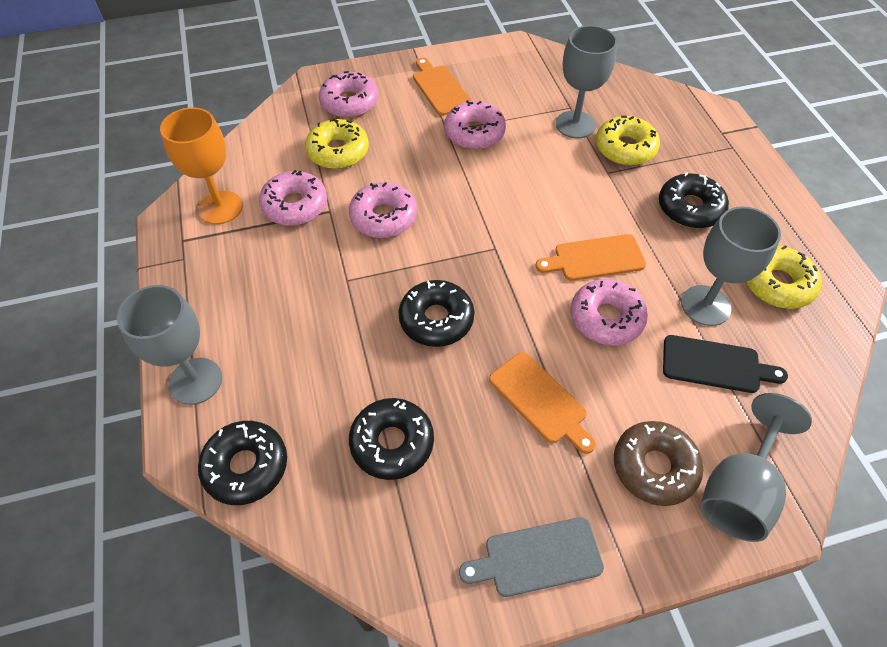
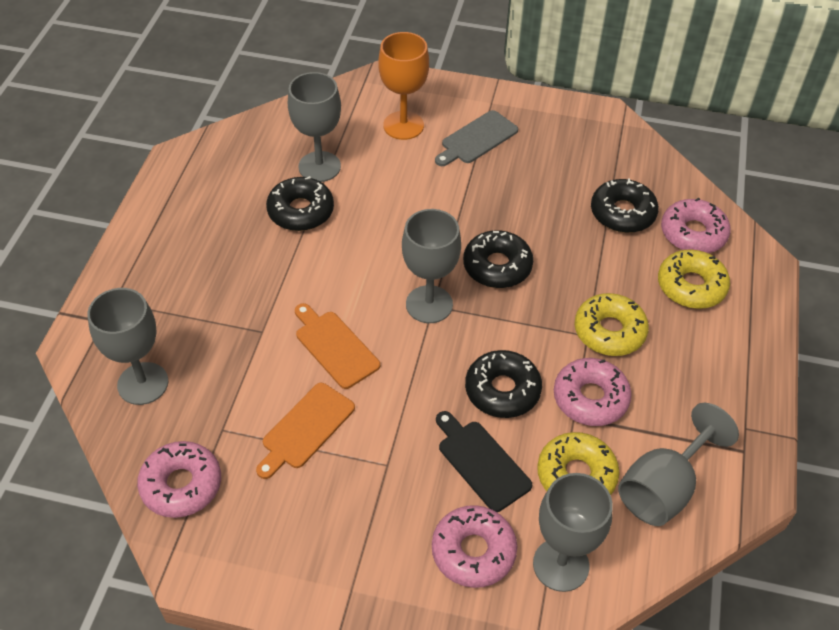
brown donut: [614,421,703,506] = 1 -> none = 0
grey goblet: [117,285,222,405] [556,25,617,139] [681,206,781,326] [700,393,812,542] = 4 -> [87,288,168,405] [288,72,341,182] [402,209,461,323] [533,473,613,592] [618,403,739,526] = 5
orange cutting board: [413,58,471,116] [489,352,596,454] [536,234,646,281] = 3 -> [256,383,355,479] [295,303,380,389] = 2
pink donut: [259,170,327,226] [319,71,379,118] [349,182,417,238] [444,100,506,149] [571,279,648,346] = 5 -> [137,441,221,518] [432,505,517,588] [554,358,632,426] [661,198,731,253] = 4

